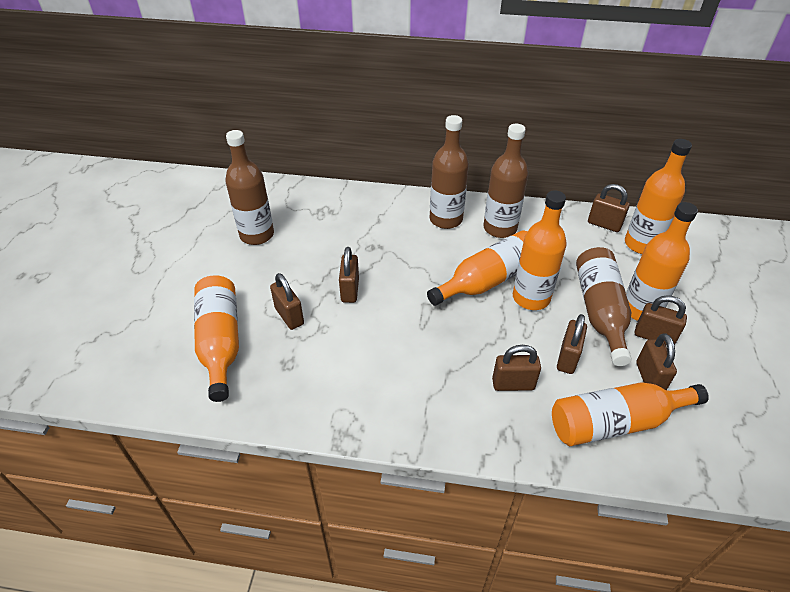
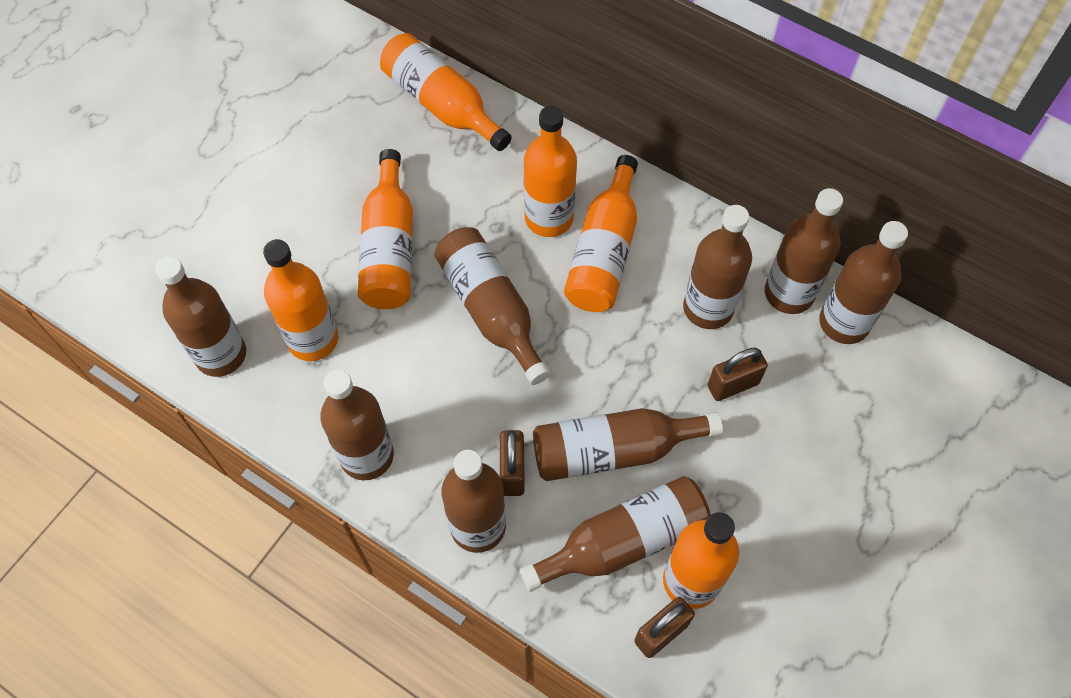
brown bottle: [225,130,274,245] [430,115,469,229] [483,124,528,238] [576,247,632,366] = 4 -> [155,256,246,377] [320,370,394,480] [435,227,550,385] [442,450,506,553] [520,476,711,592] [533,408,723,481] [683,205,752,329] [765,188,843,314] [819,221,908,344] = 9
brown padlock: [270,273,304,330] [339,247,359,303] [492,345,541,391] [557,314,587,374] [588,184,630,232] [635,295,687,345] [636,333,677,390] = 7 -> [500,430,525,496] [634,597,695,658] [708,348,768,401] = 3

